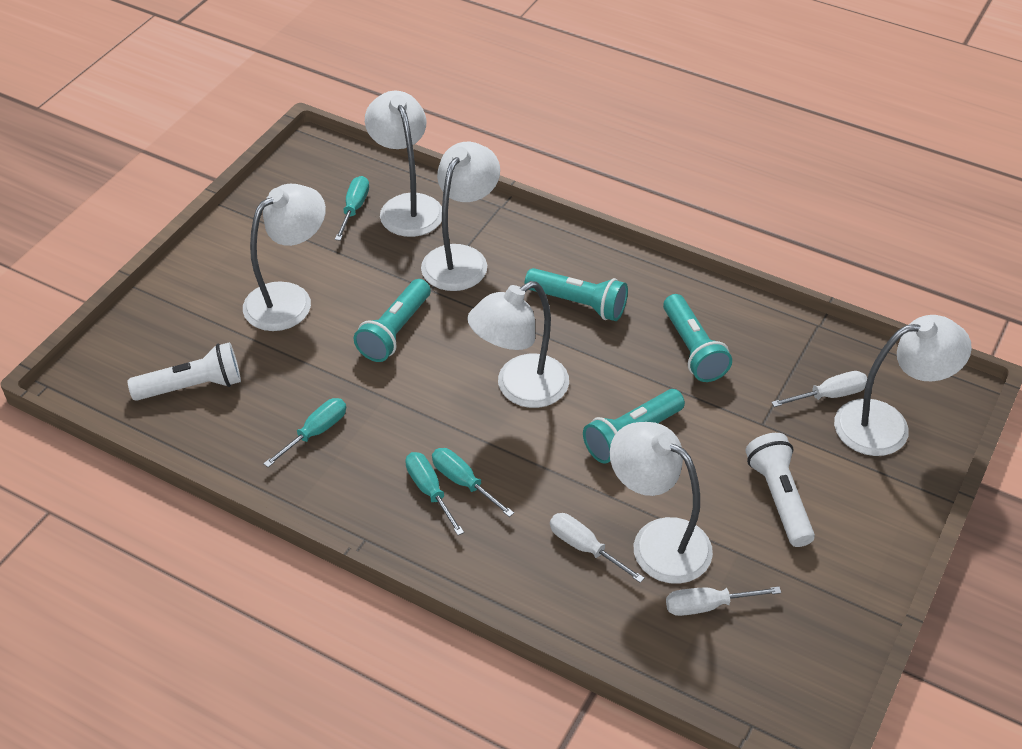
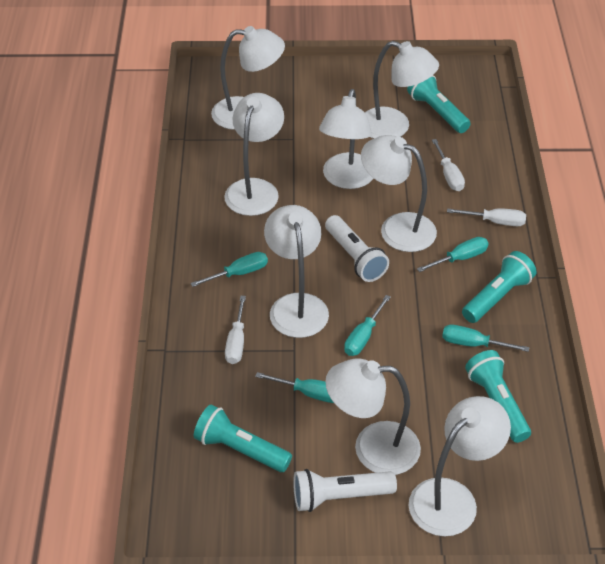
turquoise screwdriver: [263,398,346,467] [335,176,369,241] [405,452,464,535] [432,448,514,517] = 4 -> [190,252,268,287] [255,372,334,403] [344,295,391,356] [417,237,489,272] [442,325,529,352] = 5
white lamp: [243,184,326,331] [365,91,442,237] [421,142,500,291] [467,281,569,408] [610,422,713,584] [834,315,972,456] = 6 -> [211,26,285,130] [224,93,284,216] [264,205,329,338] [319,89,374,189] [325,358,421,475] [361,135,437,252] [365,41,439,139] [408,396,511,536] = 8

